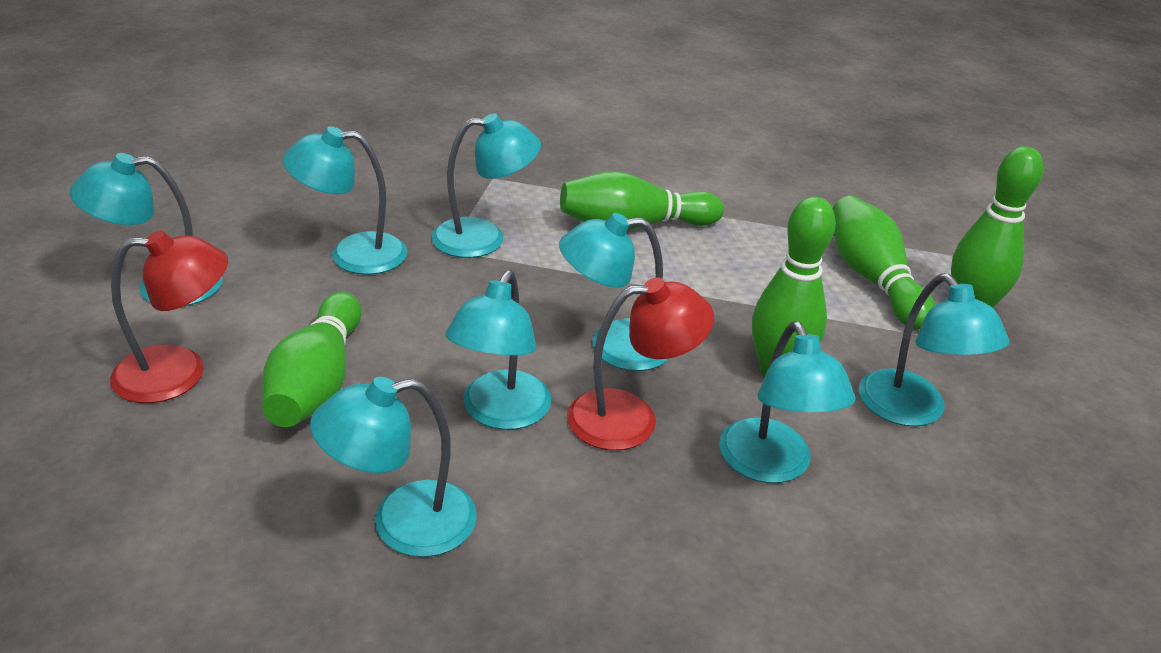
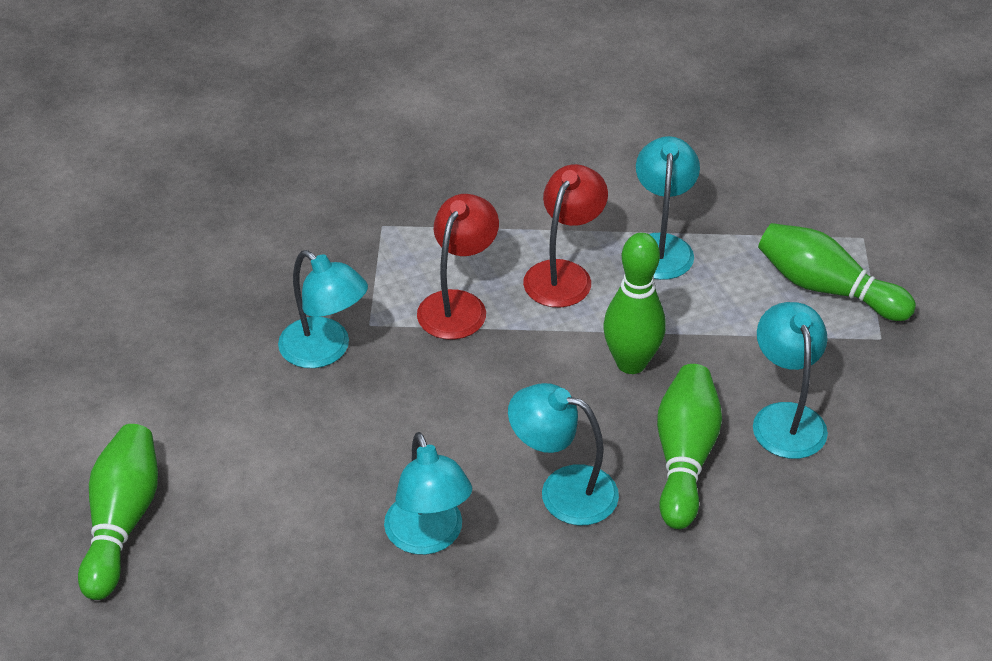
green bowling pin: [262,292,361,427] [560,171,724,230] [752,196,836,377] [833,196,935,330] [951,146,1043,308] = 5 -> [78,424,158,600] [603,233,666,374] [657,364,722,529] [758,223,916,321] = 4
turquoise lamp: [70,153,223,306] [283,126,407,275] [310,377,477,557] [431,113,541,258] [445,271,551,430] [559,213,669,371] [719,321,856,483] [859,274,1009,426] = 8 -> [278,250,368,368] [384,432,472,555] [508,383,619,525] [636,136,700,280] [753,302,828,459] = 5

